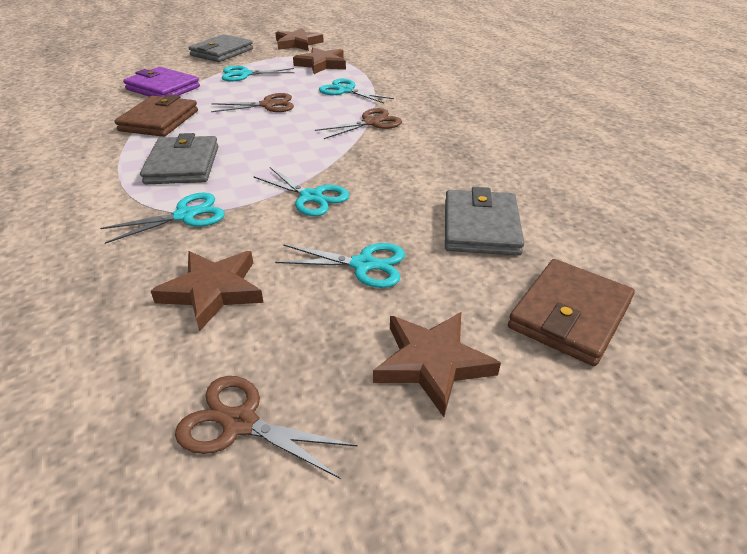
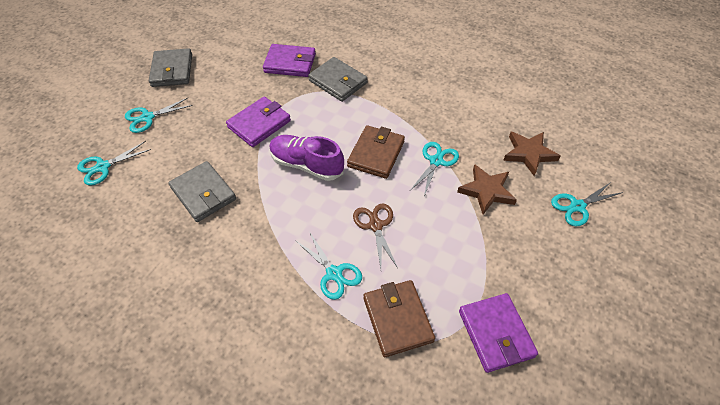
brown scissors: [175,376,357,479] [211,93,294,112] [315,108,402,139] = 3 -> [353,203,398,268] = 1
brown star: [151,251,264,331] [276,28,324,51] [293,47,346,74] [373,312,501,417] = 4 -> [457,164,517,214] [503,132,560,176] = 2
purple shoe: none = 0 -> [269,135,344,181] = 1
purple wallet: [123,67,200,97] = 1 -> [226,96,291,147] [263,44,316,77] [459,293,538,373] = 3

